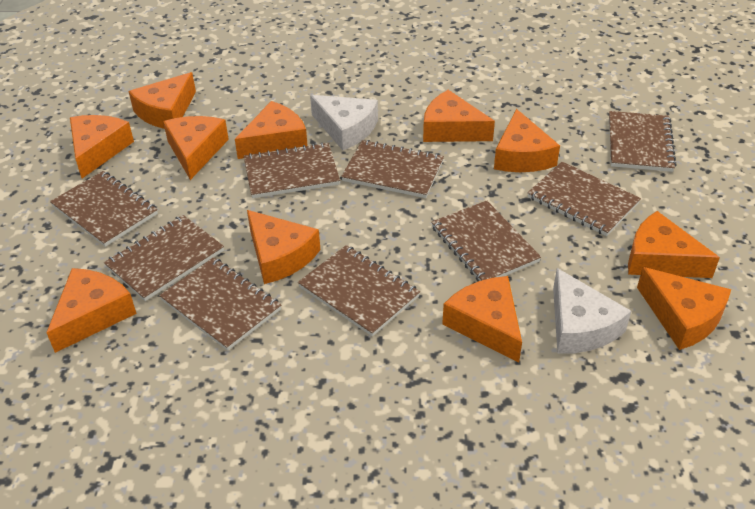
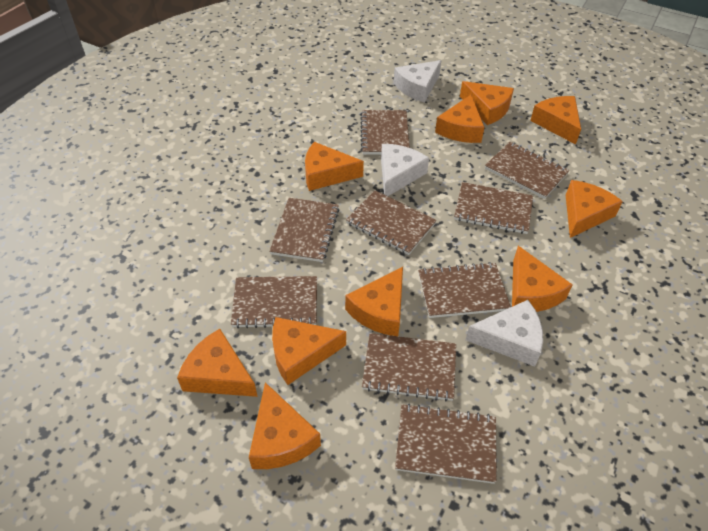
orange cheese: [46,268,137,353] [70,115,134,178] [128,72,196,129] [163,116,229,180] [235,101,308,159] [247,210,320,284] [423,90,495,142] [442,276,522,362] [494,109,560,172] [628,211,720,278] [637,267,731,350] = 11 -> [177,329,258,397] [249,382,321,469] [272,317,346,385] [305,142,364,191] [345,267,403,336] [435,95,485,143] [460,81,514,125] [512,246,573,312] [530,96,581,145] [566,180,623,238] = 10
white cheese: [310,95,378,150] [553,268,631,354] = 2 -> [381,144,429,196] [394,60,442,103] [465,300,543,367] = 3

